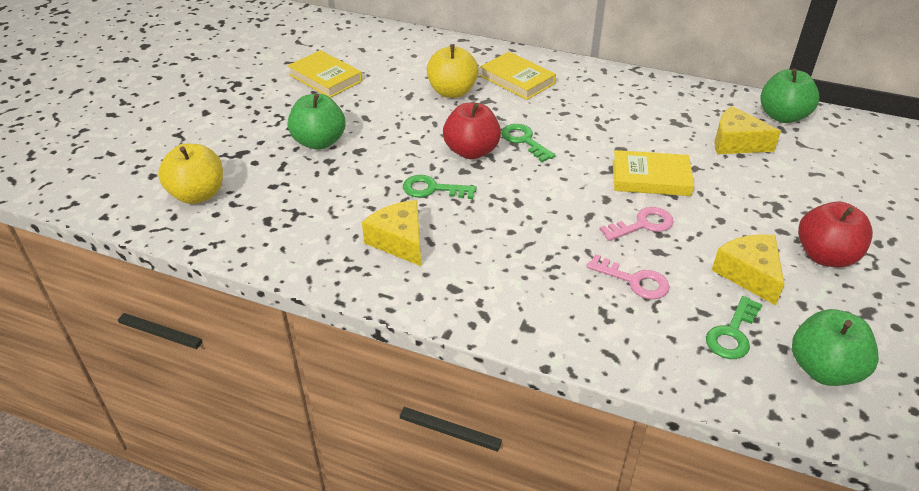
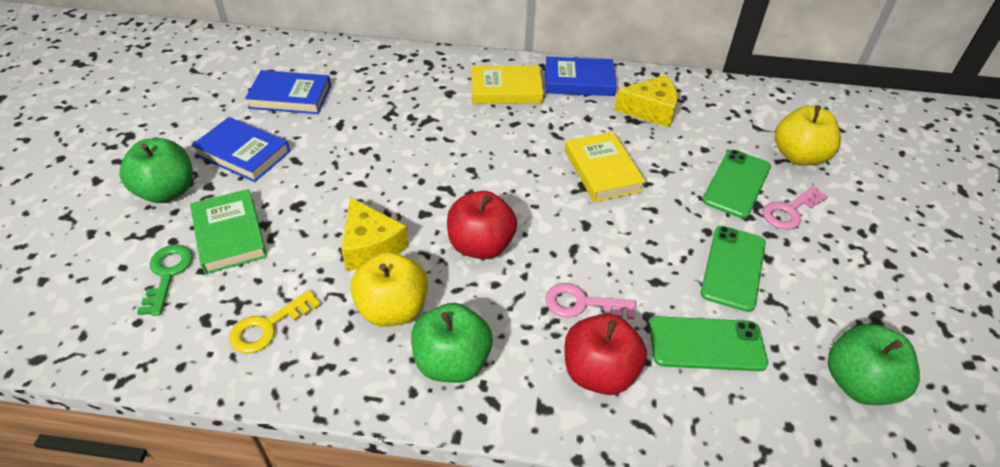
blue book: none = 0 -> [191,117,290,182] [245,70,331,114] [545,57,616,96] = 3
green book: none = 0 -> [190,189,267,274] = 1
green key: [403,175,476,199] [501,124,556,162] [706,296,763,359] = 3 -> [137,245,193,316] = 1
green phone: none = 0 -> [649,316,768,371] [701,226,766,312] [702,150,771,218] = 3
yellow book: [288,50,362,98] [480,52,556,100] [613,150,694,196] = 3 -> [471,66,543,104] [565,132,646,202] = 2
yellow cheese: [362,200,421,266] [712,234,784,306] [714,106,781,154] = 3 -> [341,197,408,270] [614,75,677,128] = 2
yellow key: none = 0 -> [229,290,321,354] = 1

